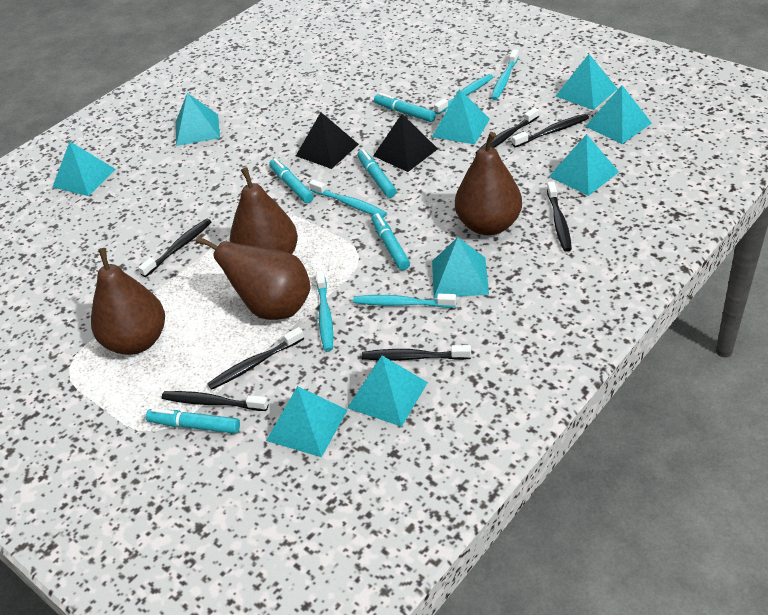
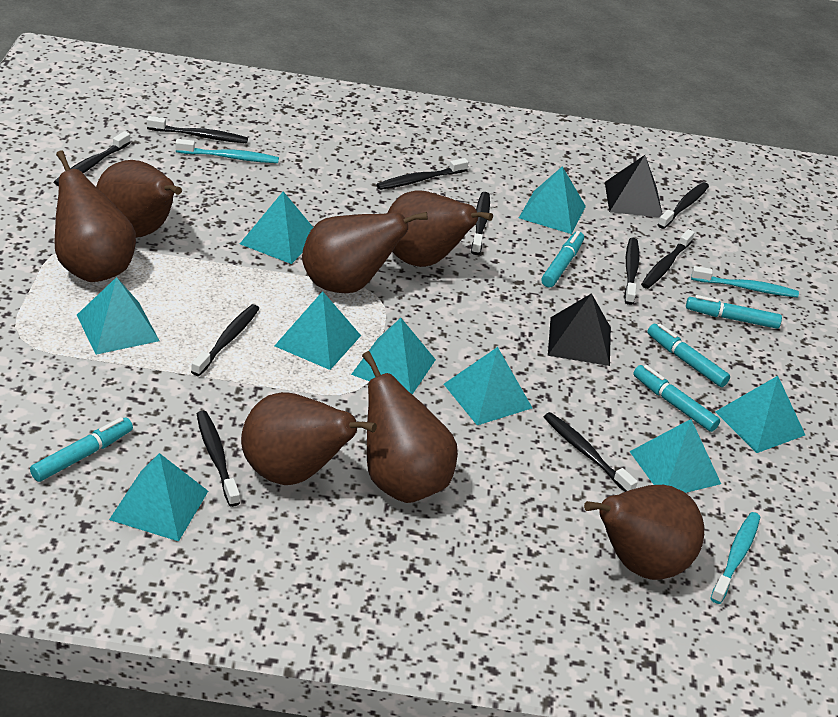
black toothbrush: [138,219,211,277] [162,391,268,411] [207,327,304,390] [362,345,471,361] [475,107,539,154] [512,114,589,148] [547,181,572,252] = 7 -> [54,131,131,186] [147,116,248,143] [191,304,260,376] [197,411,240,507] [376,158,469,190] [471,192,490,255] [544,412,638,492] [624,238,639,305] [641,229,695,289] [657,182,709,229] = 10
brown pear: [91,248,165,355] [196,236,310,320] [230,167,298,254] [455,132,522,235] = 4 -> [54,150,136,282] [96,160,182,238] [241,392,377,485] [302,212,428,293] [362,351,458,503] [388,190,493,267] [584,485,704,580] = 7
turquoise toothbrush: [309,179,387,218] [316,270,333,351] [353,294,457,308] [434,74,493,114] [491,49,519,100] = 5 -> [175,139,279,163] [691,266,799,297] [710,512,760,604] = 3

